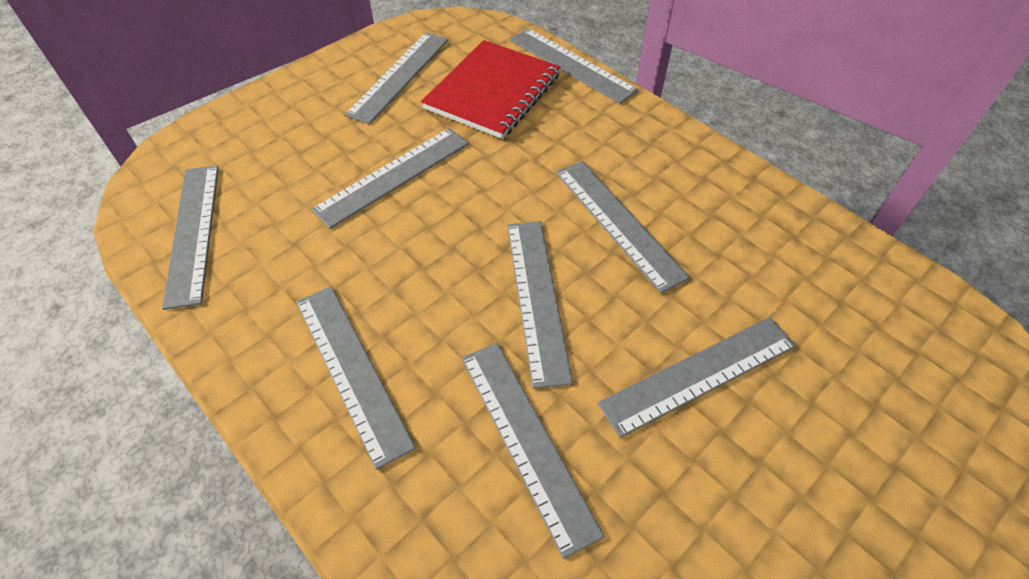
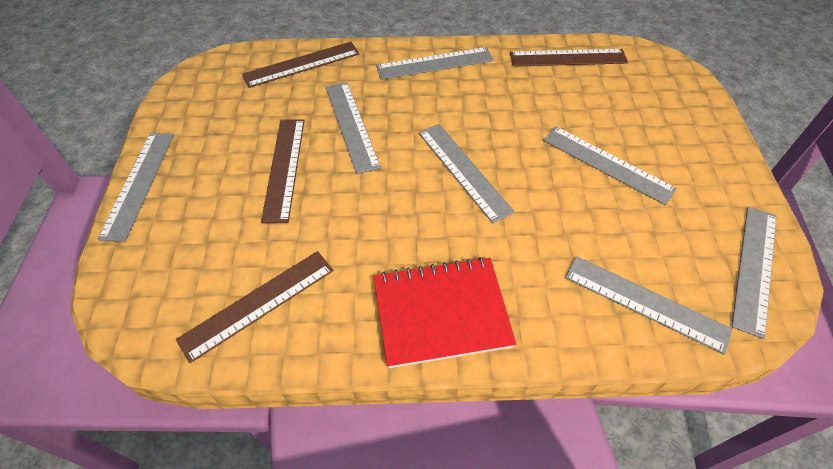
brown ruler: none = 0 -> [176,251,333,363] [242,42,359,88] [261,119,304,223] [510,49,628,67] = 4
grey ruler: [162,165,219,310] [296,286,416,470] [311,128,469,229] [345,32,448,124] [462,343,605,559] [507,221,573,389] [510,28,638,104] [556,161,690,293] [597,317,796,438] = 9 -> [98,133,174,242] [326,82,381,174] [376,47,493,80] [419,124,515,223] [543,126,677,205] [565,256,733,355] [731,207,776,339] = 7

